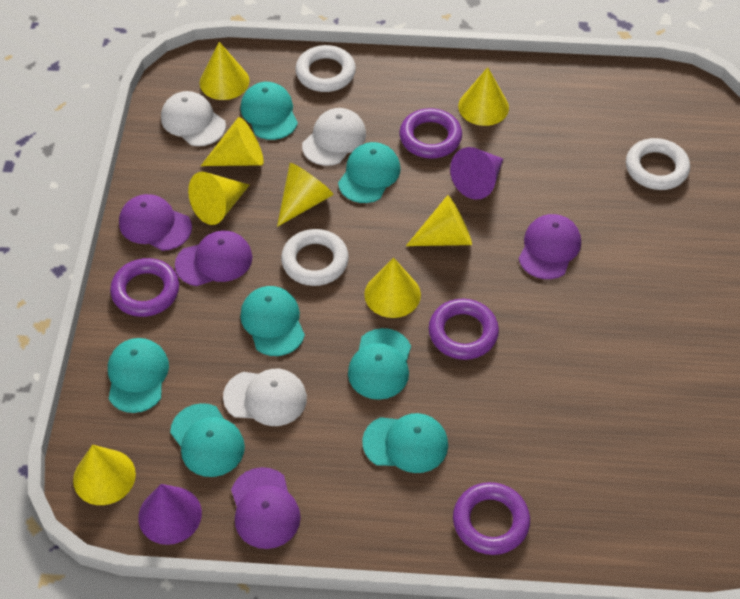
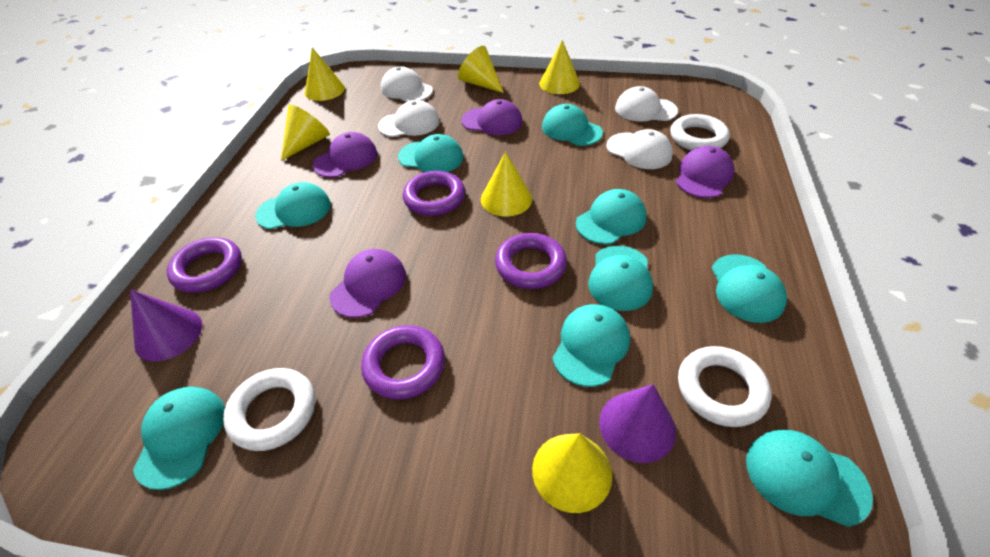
turquoise cap: [108,338,169,413] [170,403,245,477] [240,82,298,140] [240,286,305,356] [338,142,401,203] [348,328,411,400] [362,413,448,473] = 7 -> [133,387,225,490] [255,182,331,229] [398,134,464,172] [542,104,603,146] [553,304,630,387] [576,189,647,244] [588,246,653,311] [712,254,787,323] [746,430,873,527] = 9
white cap: [161,91,226,146] [223,369,307,426] [302,108,366,166] = 3 -> [378,100,440,137] [381,66,433,102] [606,129,673,169] [615,86,678,122] = 4
yellow cone: [73,445,136,505] [188,172,249,225] [200,42,250,100] [201,117,264,166] [277,163,334,227] [364,258,421,318] [406,195,472,246] [458,67,509,126] = 8 -> [281,105,330,161] [305,47,345,101] [458,46,504,93] [481,152,532,217] [532,433,612,513] [539,40,580,94] = 6

